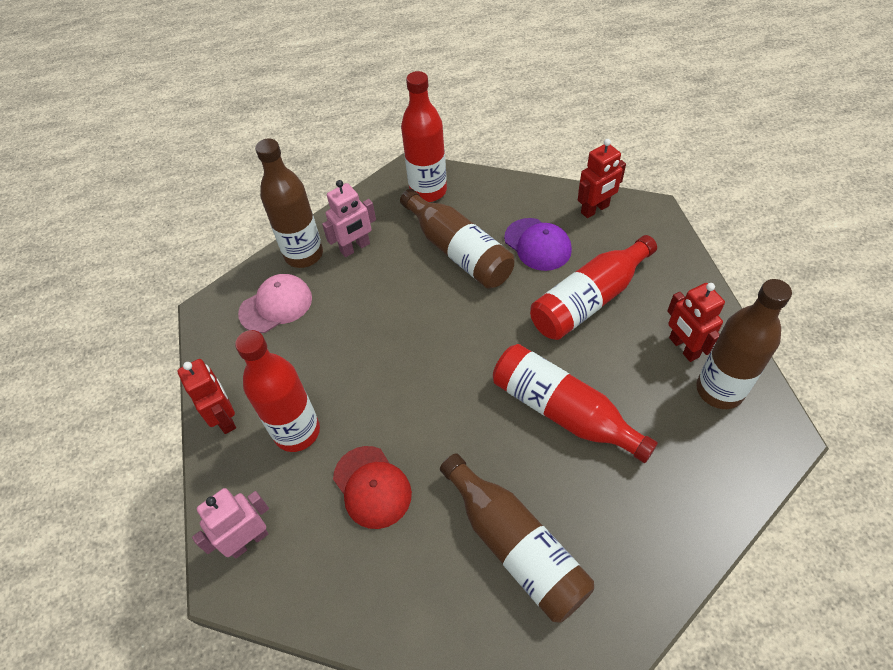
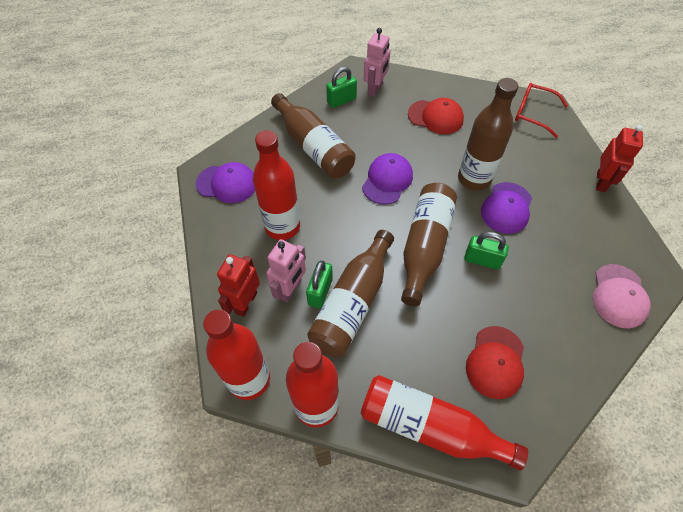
green padlock: none = 0 -> [306,261,333,308] [326,67,357,108] [464,232,509,270] = 3
purple cap: [504,218,572,271] = 1 -> [196,162,255,203] [362,153,413,205] [481,182,532,234] = 3
red cap: [333,446,412,529] = 1 -> [408,98,464,134] [466,326,524,399] = 2
red glasses: none = 0 -> [515,83,568,138] = 1
red robot: [177,359,236,434] [578,139,626,218] [667,283,725,362] = 3 -> [217,254,260,317] [596,125,643,192] = 2

